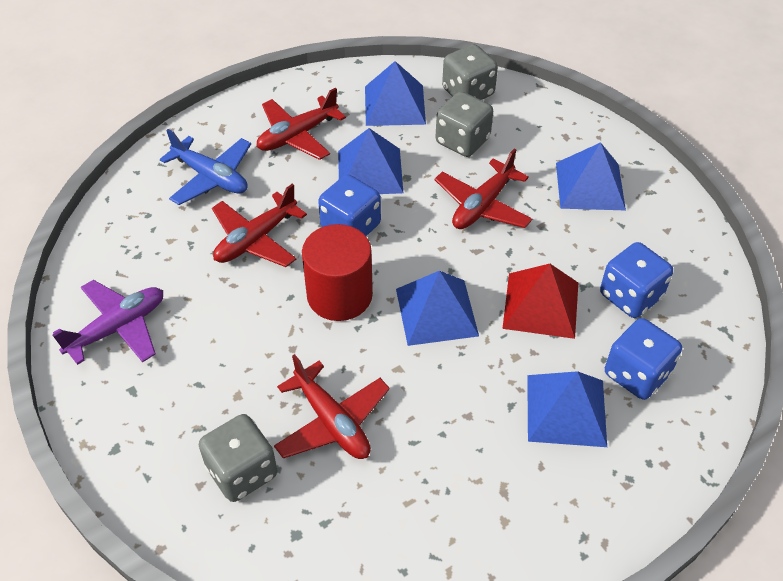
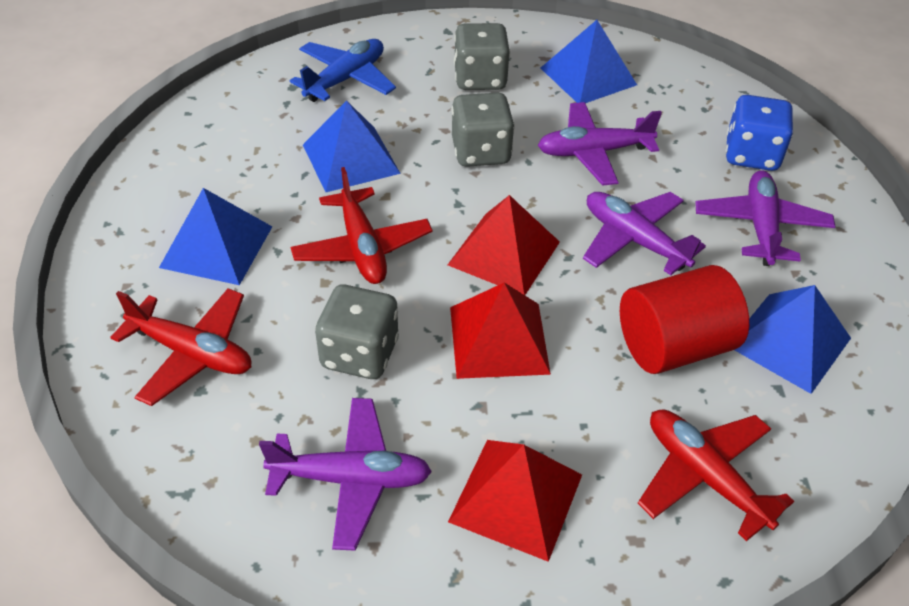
blue dice: [318,174,381,236] [600,242,673,318] [605,318,682,400] = 3 -> [725,95,794,171] = 1
blue pyramid: [338,128,403,194] [365,61,426,126] [396,271,479,346] [527,371,607,447] [556,142,626,210] = 5 -> [159,188,272,285] [303,100,401,192] [541,20,637,103] [735,285,851,394] = 4
purple plane: [52,280,163,365] = 1 -> [259,398,432,551] [538,102,662,186] [583,192,706,275] [695,170,836,266] = 4
red plane: [212,184,307,267] [257,87,346,160] [274,354,390,459] [434,148,532,229] = 4 -> [110,288,251,406] [290,167,432,284] [638,409,794,541] = 3
red pyramid: [502,264,578,339] = 1 -> [448,195,560,295] [448,440,582,562] [450,283,551,379] = 3

